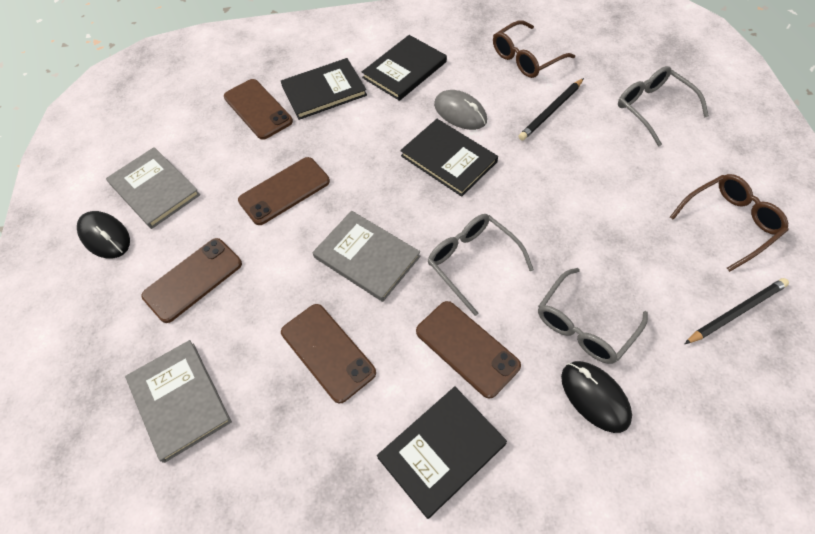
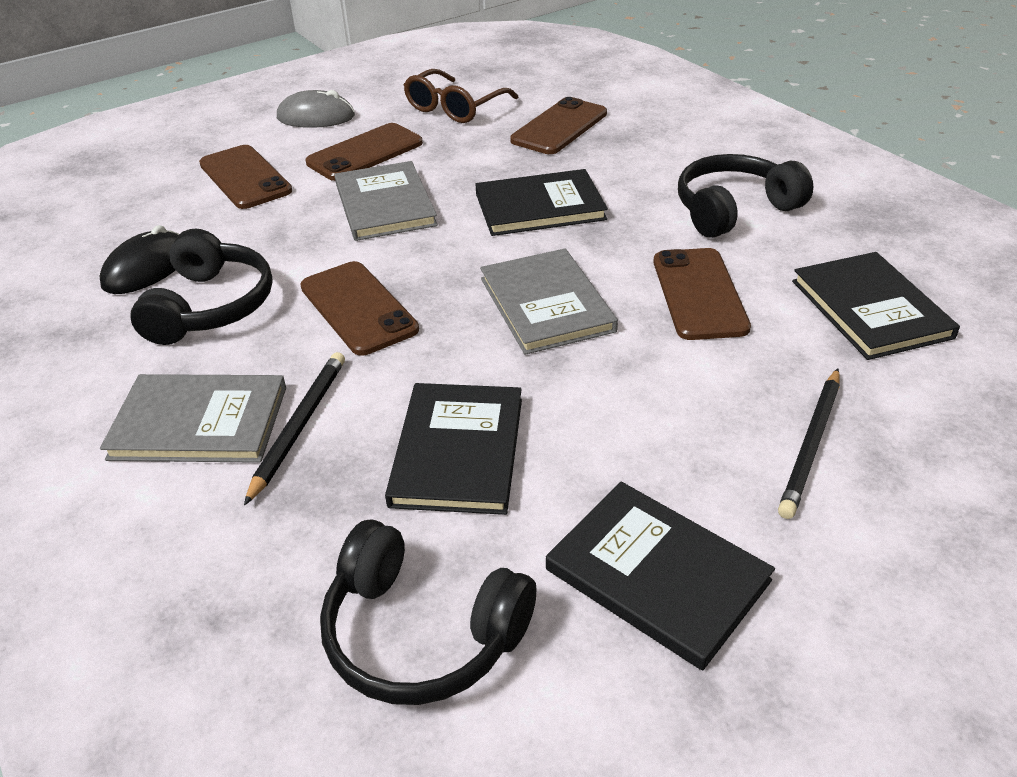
black headphones: none = 0 -> [130,228,273,345] [320,519,536,705] [678,154,813,238] = 3
black mouse: [77,211,130,259] [561,361,632,433] = 2 -> [100,225,179,294] = 1
brown glasses: [493,20,575,78] [670,174,789,272] = 2 -> [404,69,518,123] = 1
grey glasses: [428,214,534,316] [538,268,648,364] [618,66,709,146] = 3 -> none = 0

